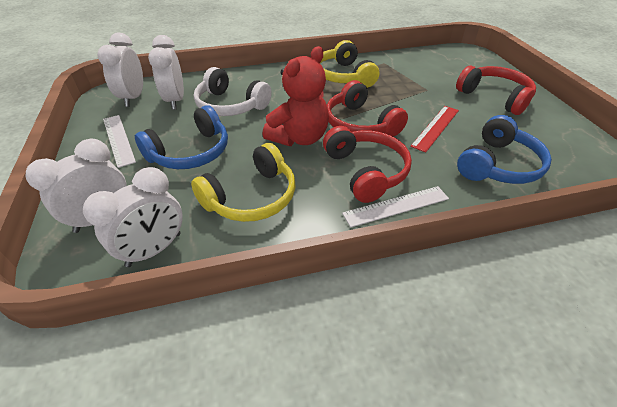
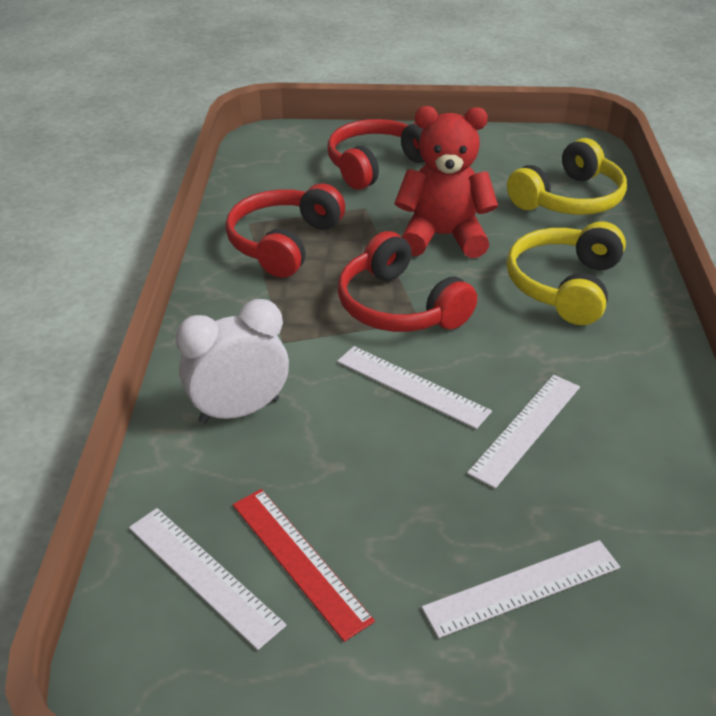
blue headphones: [135,105,228,169] [457,115,552,184] = 2 -> none = 0
white clock: [26,139,127,233] [83,167,183,267] [97,33,143,107] [148,35,184,110] = 4 -> [176,299,289,424] = 1
white headphones: [194,67,271,116] = 1 -> none = 0
white ruler: [103,115,136,168] [342,186,449,227] = 2 -> [129,508,287,650] [337,346,492,429] [421,540,620,638] [467,375,580,489] = 4

